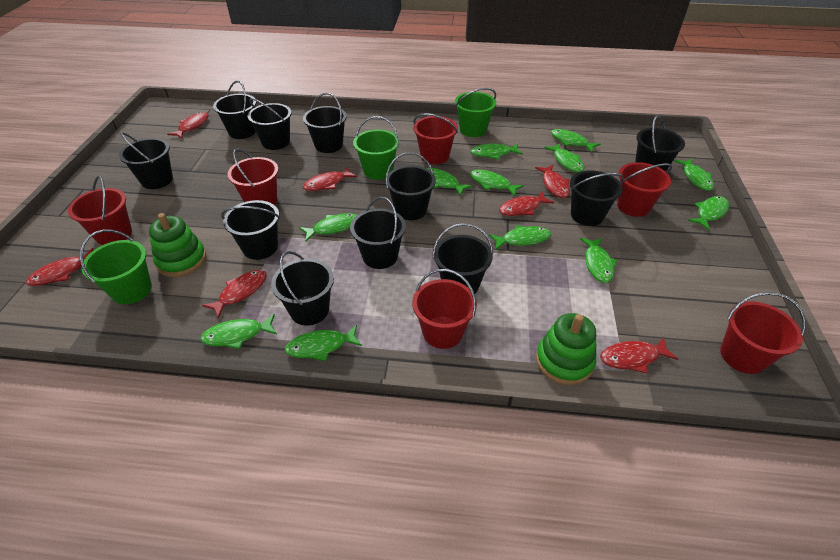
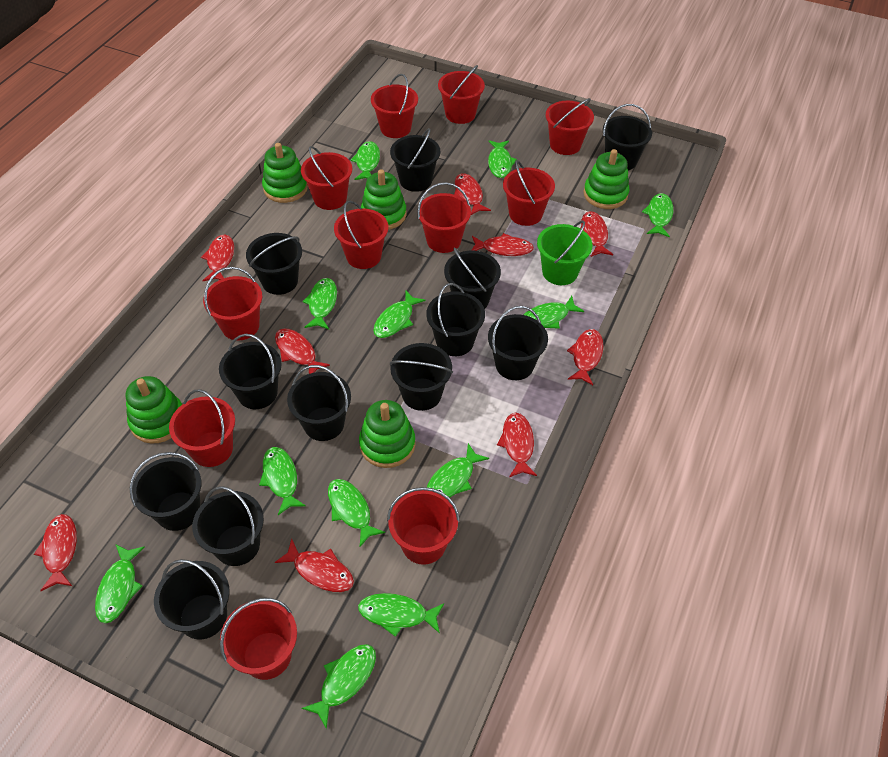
black bucket: [119,132,173,189] [213,81,257,139] [221,200,280,260] [248,98,292,150] [271,251,334,326] [303,93,347,153] [350,197,406,269] [385,152,436,220] [432,223,493,294] [570,170,624,226] [635,115,685,172] = 11 -> [129,452,201,531] [154,559,230,639] [192,486,264,566] [219,334,282,409] [246,233,302,295] [287,365,351,441] [390,128,440,192] [390,343,453,411] [426,283,485,356] [444,248,501,309] [488,306,548,380] [603,104,652,170] = 12
green bucket: [80,230,152,304] [353,116,399,180] [455,88,496,137] = 3 -> [537,221,592,285] = 1
green stacking toy: [149,213,206,277] [536,313,596,385] = 2 -> [126,376,182,444] [262,143,308,203] [359,400,415,468] [361,169,406,230] [584,149,629,209] = 5
red bucket: [68,176,132,245] [227,148,278,205] [412,269,477,349] [413,113,458,164] [617,162,672,217] [720,292,806,374] = 6 -> [169,389,235,467] [203,267,262,341] [220,598,297,680] [301,146,352,210] [334,201,389,269] [371,74,418,138] [387,487,460,565] [417,182,471,253] [438,65,485,124] [503,160,555,226] [546,98,594,155] = 11
red fish: [26,248,93,286] [167,112,209,139] [202,270,267,318] [302,167,357,191] [499,192,554,216] [535,165,570,198] [600,337,678,373] = 7 -> [34,514,77,591] [201,234,234,281] [275,329,330,374] [275,539,354,592] [454,173,491,215] [471,233,534,256] [497,412,537,477] [567,329,604,385] [580,211,613,257] = 9

